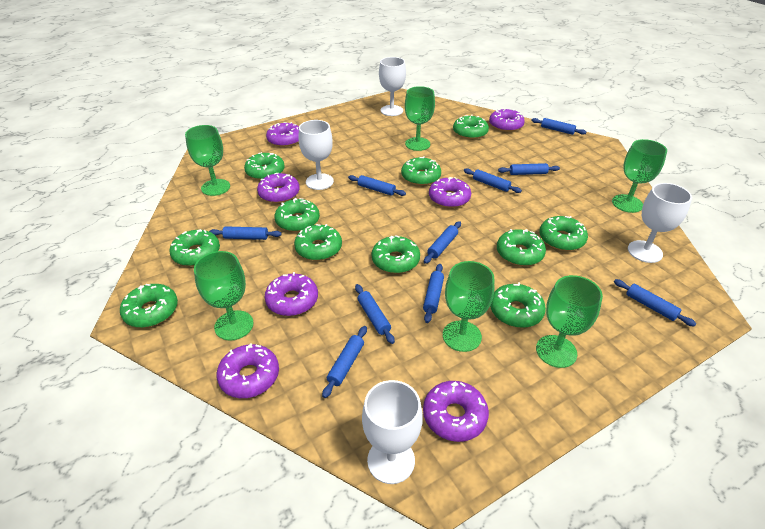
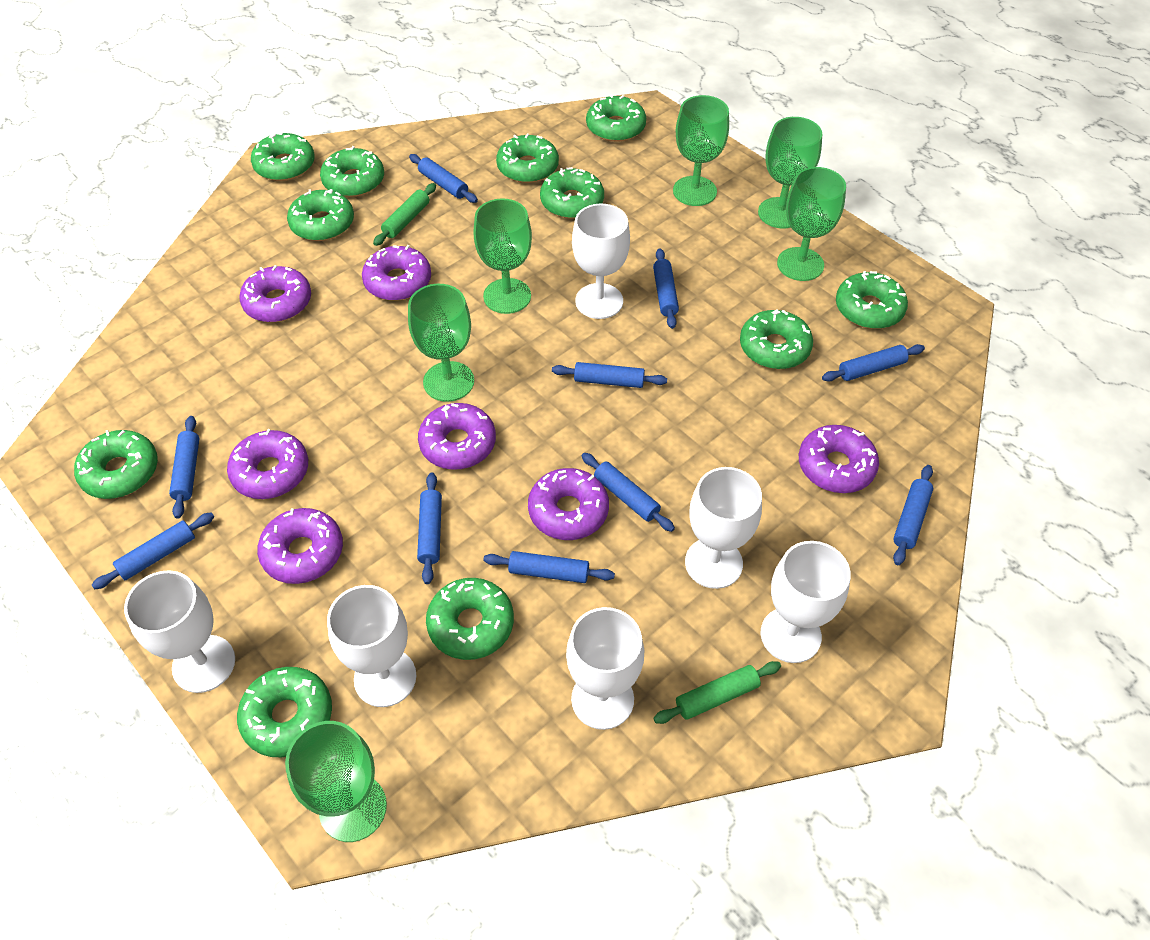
green rolling pin: none = 0 -> [373,183,436,246] [653,661,781,724] = 2
white goblet: [299,120,334,190] [362,380,423,484] [379,57,406,116] [628,183,692,263] = 4 -> [124,570,235,693] [327,585,416,707] [566,607,644,730] [572,204,630,319] [685,467,762,589] [761,541,851,663] = 6

